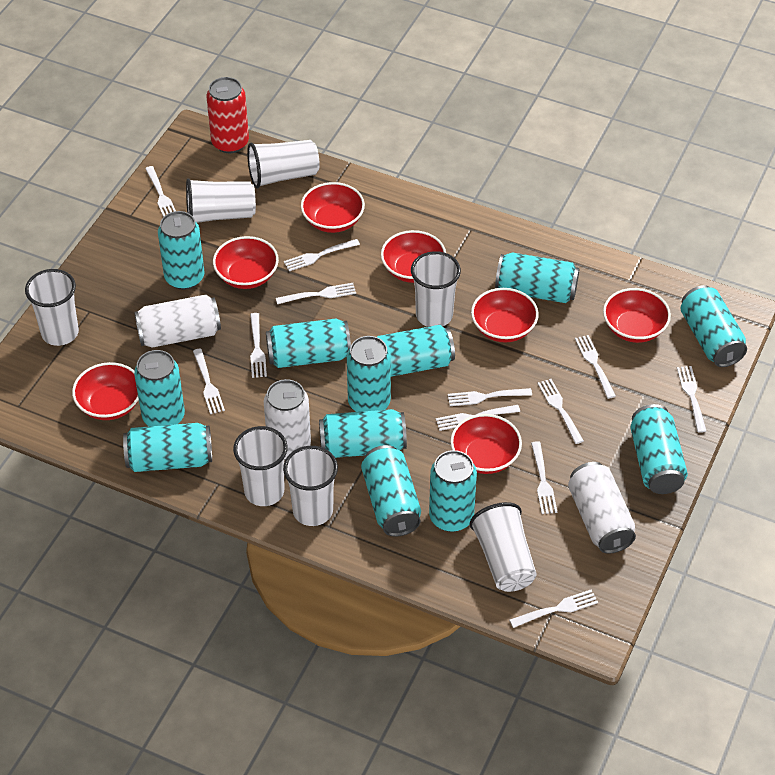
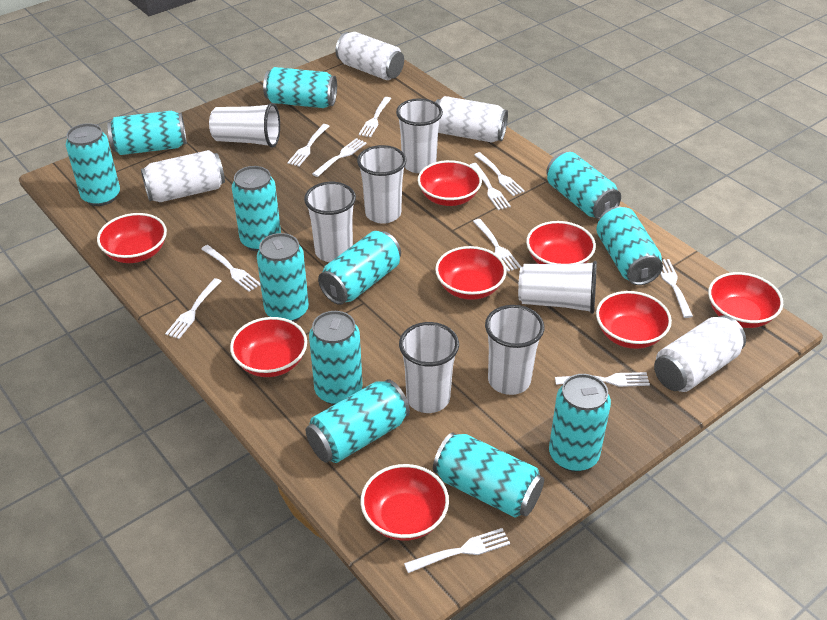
red bowl: [72,362,139,420] [213,236,279,289] [301,182,365,233] [381,230,446,283] [450,414,522,474] [471,288,539,343] [603,288,671,343] = 7 -> [97,213,167,263] [230,317,307,377] [361,464,449,541] [418,160,482,206] [435,246,507,300] [526,221,596,264] [596,291,672,349] [708,272,783,328] = 8
red can: [206,77,249,153] = 1 -> none = 0
white can: [134,295,221,348] [264,379,311,460] [568,462,636,554] = 3 -> [141,150,225,202] [335,32,404,80] [436,96,508,142] [654,315,746,392] = 4
white fork: [145,166,176,217] [193,348,225,414] [250,313,267,378] [276,283,356,304] [284,239,360,271] [436,405,520,431] [448,388,532,406] [509,590,598,628] [531,441,557,514] [537,379,584,444] [575,335,616,399] [677,366,706,433] = 12 -> [165,278,222,339] [201,245,261,292] [287,124,329,166] [312,138,367,177] [358,97,391,137] [404,528,510,573] [470,163,511,210] [473,219,521,271] [474,152,525,196] [555,372,650,387] [660,259,693,318] = 11

